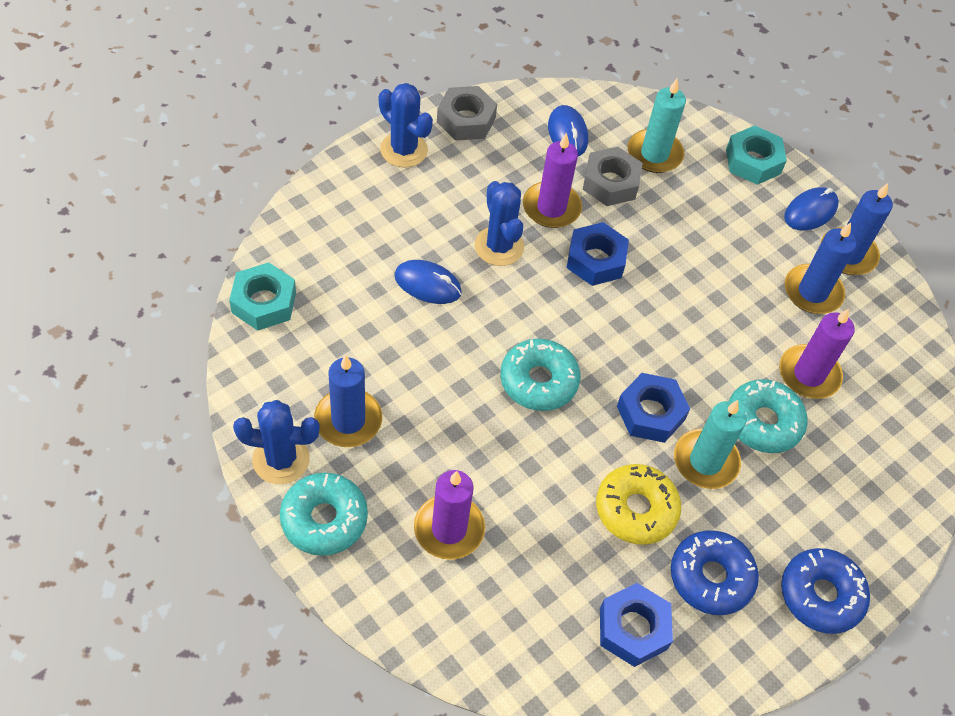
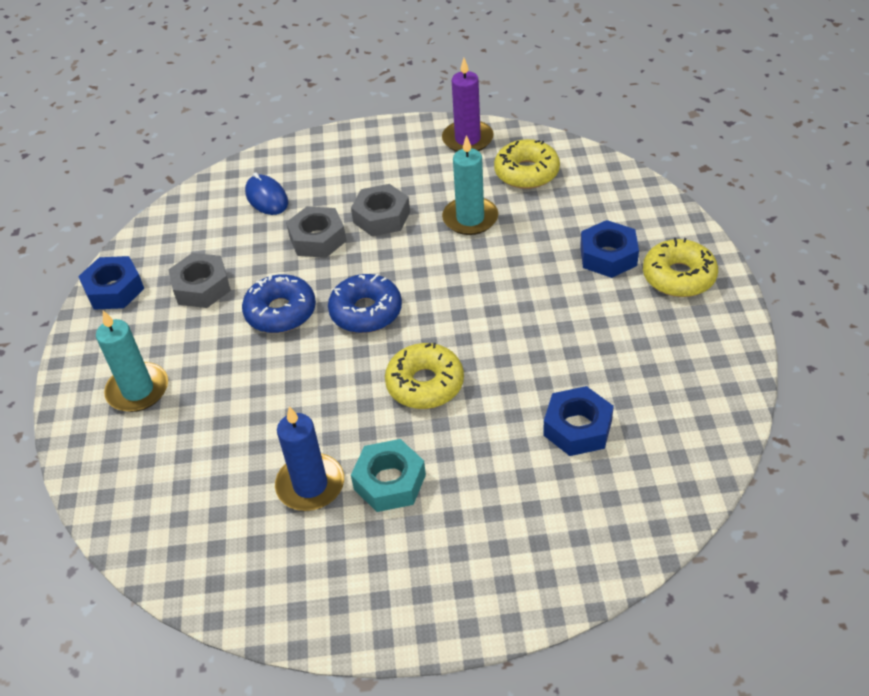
blue cactus: [233,400,320,484] [379,83,433,168] [475,181,524,266] = 3 -> none = 0
blue candle: [314,355,382,447] [785,222,856,314] [821,183,893,275] = 3 -> [275,406,344,511] = 1
blue mouse: [394,260,462,304] [548,105,588,156] [784,187,839,231] = 3 -> [245,172,288,215] = 1
grey nut: [437,86,497,141] [583,147,643,206] = 2 -> [168,253,231,308] [286,206,346,258] [351,184,410,236] = 3
purple candle: [414,470,485,560] [523,133,582,228] [779,309,855,399] = 3 -> [442,58,494,152] = 1
turquoise donut: [280,473,368,556] [500,339,580,411] [729,379,808,453] = 3 -> none = 0
turquoise nut: [229,262,296,331] [726,125,787,185] = 2 -> [351,439,426,512] = 1
yellow donut: [596,464,681,545] = 1 -> [385,343,464,409] [494,139,560,189] [643,238,718,297] = 3

